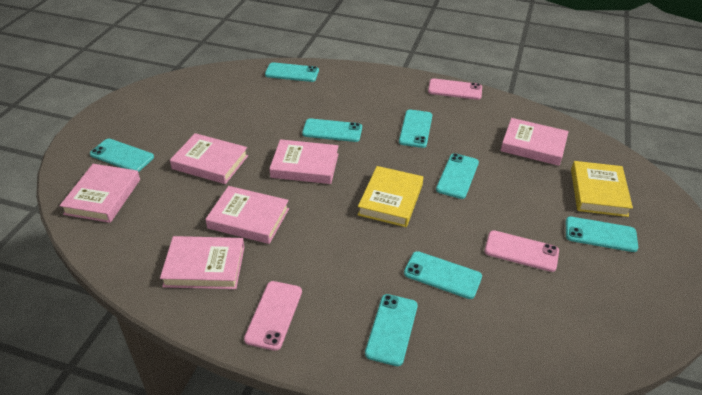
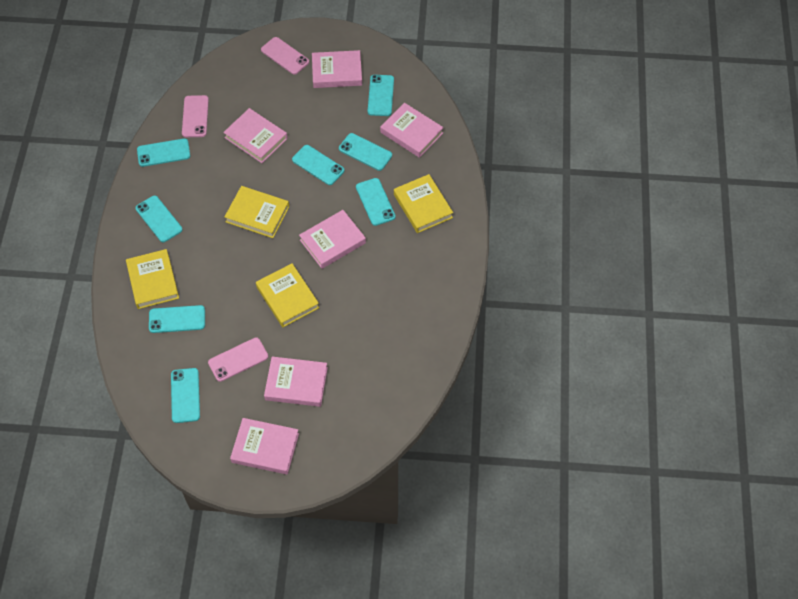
yellow book: [358,166,423,227] [571,161,633,217] = 2 -> [126,249,179,309] [225,186,289,238] [256,263,319,327] [394,174,453,233] = 4

